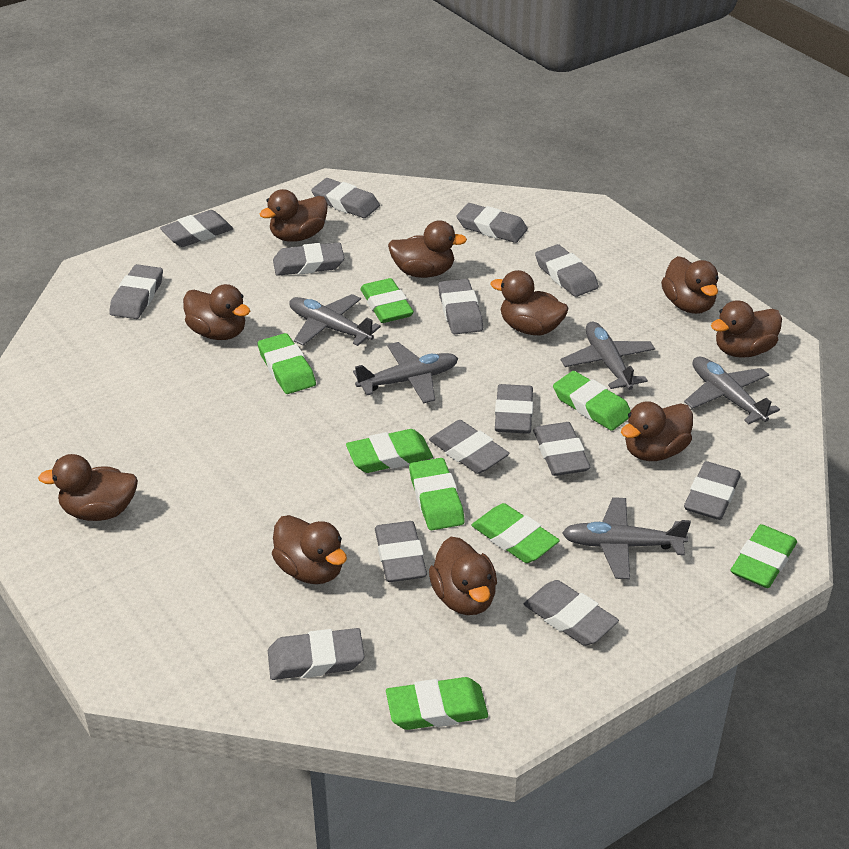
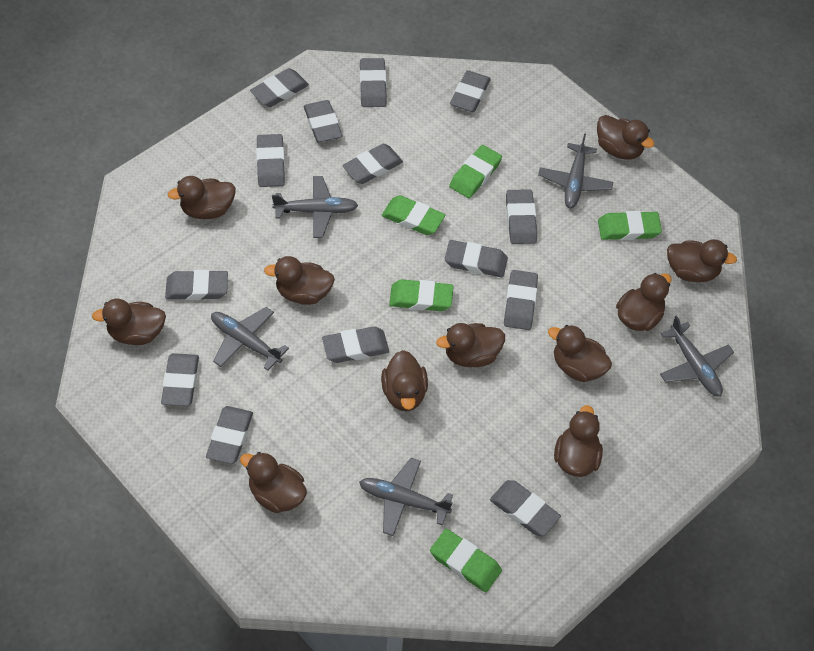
brown duck: [38,454,138,521] [183,284,250,340] [260,189,328,242] [272,515,347,584] [388,220,467,278] [429,537,497,615] [491,270,568,335] [621,401,693,461] [661,256,718,314] [711,300,782,358] = 10 -> [92,298,166,345] [167,176,236,219] [240,452,307,513] [264,256,335,305] [381,350,428,411] [436,323,505,367] [548,325,612,382] [554,405,603,477] [597,115,654,160] [616,273,671,331] [667,239,737,282] = 11
green eraser: [258,333,316,394] [346,429,433,473] [360,278,414,323] [386,677,488,730] [409,458,465,530] [472,503,560,563] [553,371,631,431] [730,524,797,588] = 8 -> [382,195,445,235] [389,279,454,311] [430,529,502,592] [449,145,502,198] [598,211,662,240] = 5

